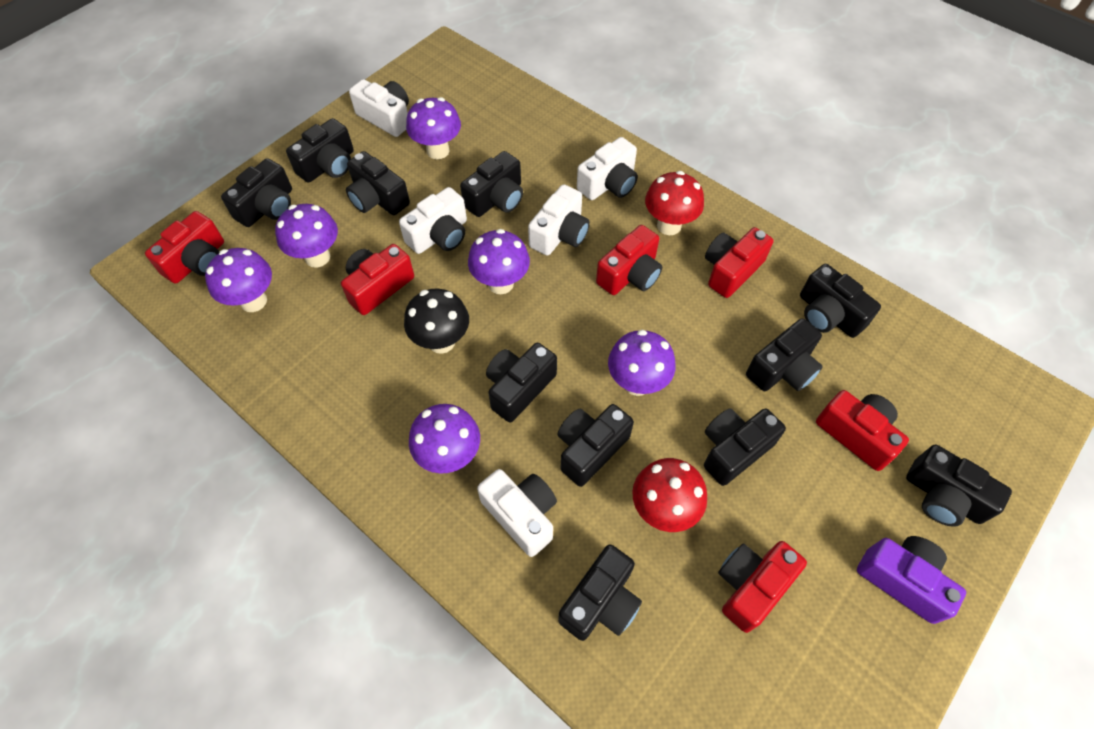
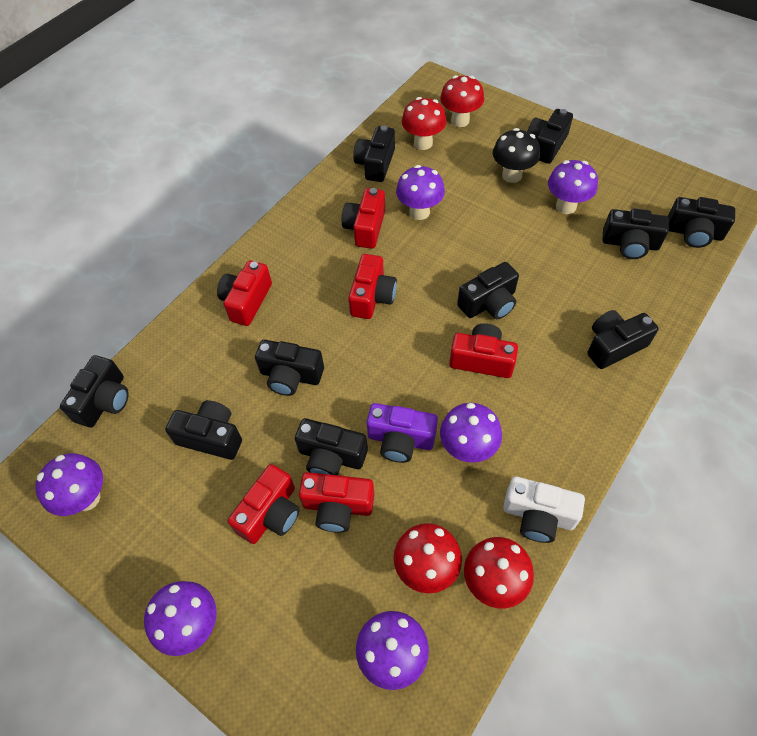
black camera: [221,158,292,227] [286,118,354,183] [346,151,410,215] [460,151,523,217] [486,343,557,423] [558,404,634,487] [558,544,642,641] [704,408,786,486] [746,318,823,391] [800,264,881,338] [906,444,1012,527] = 11 -> [60,355,129,428] [165,400,242,460] [255,340,324,396] [295,418,368,475] [353,126,395,182] [457,262,519,319] [527,109,573,164] [587,310,659,369] [603,208,669,259] [667,197,735,248] = 10
red mushroom: [632,458,707,532] [645,171,704,235] = 2 -> [394,523,462,593] [402,97,447,150] [440,75,484,127] [464,537,534,608] = 4
white camera: [349,79,409,137] [399,187,467,254] [477,469,557,557] [528,184,590,256] [577,137,638,200] = 5 -> [503,476,585,543] = 1

